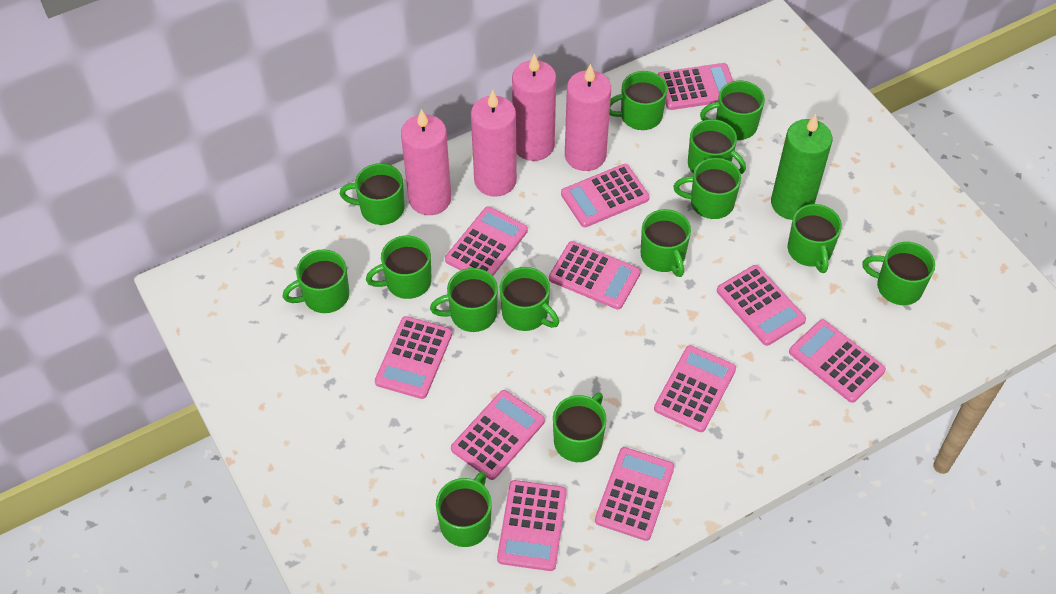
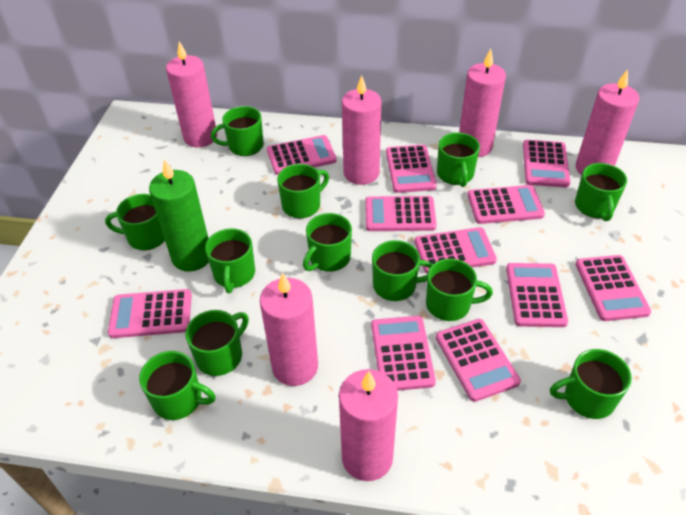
green mug: [282,250,349,313] [340,163,404,225] [366,236,432,299] [430,268,498,332] [436,471,492,547] [500,267,559,331] [553,392,607,462] [609,71,667,130] [641,209,691,277] [673,158,741,219] [688,119,746,174] [700,81,765,140] [788,204,842,273] [862,242,935,305] = 14 -> [105,194,165,250] [139,351,216,420] [185,310,249,376] [205,228,255,293] [211,106,264,156] [277,164,329,218] [303,213,352,272] [372,240,433,301] [426,259,493,321] [437,132,480,187] [550,349,632,419] [575,163,627,221] = 12
pink candle: [401,109,451,215] [471,90,517,197] [512,54,556,161] [565,64,611,171] = 4 -> [166,41,217,148] [260,272,318,386] [339,369,398,481] [342,75,381,185] [459,49,506,157] [576,69,639,175] = 6

